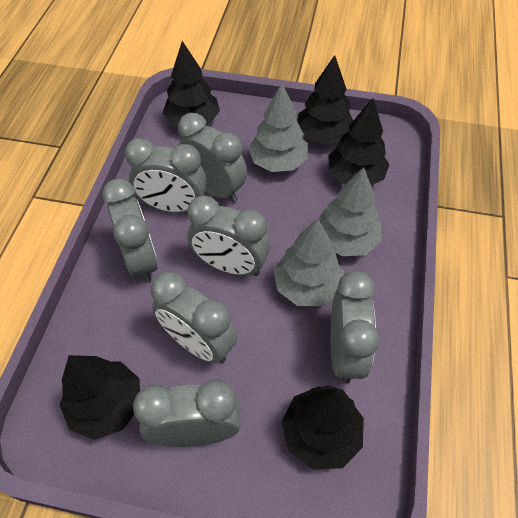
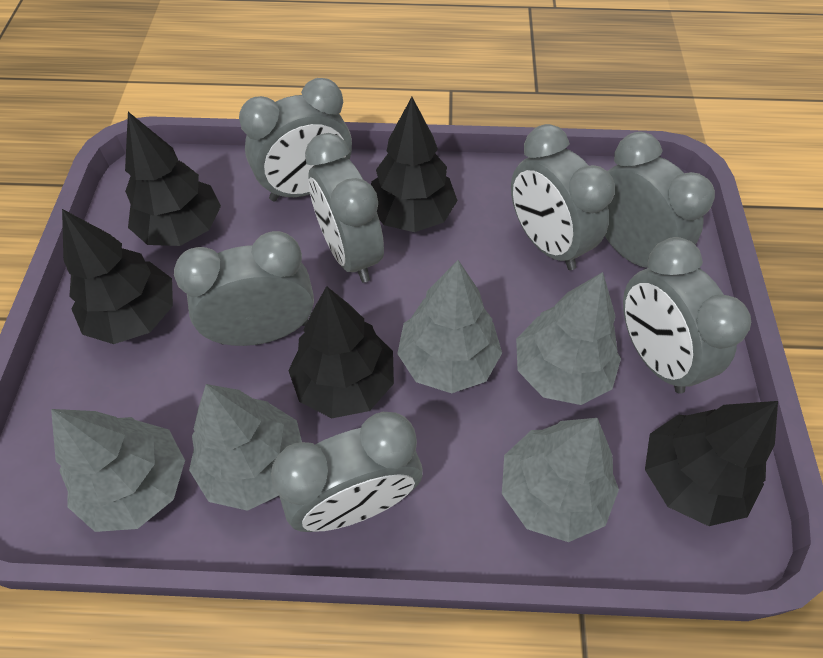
grey tree: [248,83,308,172] [274,218,344,306] [319,167,381,256] = 3 -> [51,409,185,532] [189,384,302,511] [397,260,502,393] [502,418,619,542] [516,272,621,405] = 5

